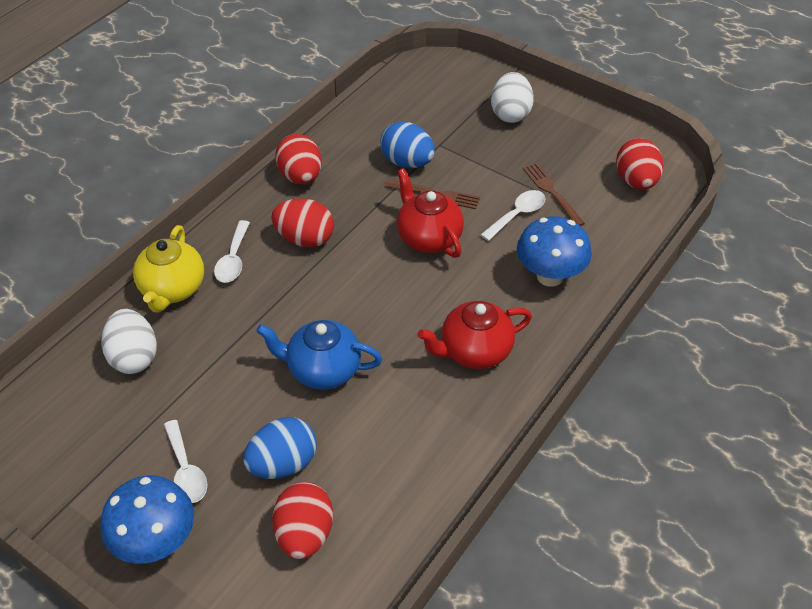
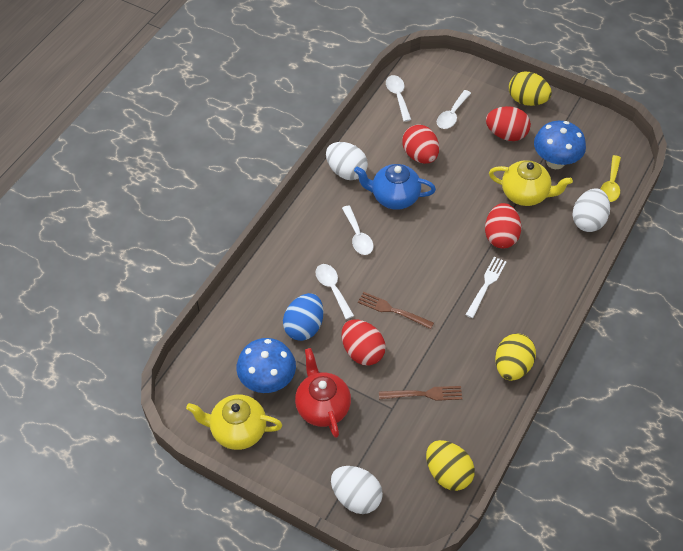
blue egg: [243,417,317,479] [380,121,435,168] = 2 -> [283,293,323,341] = 1
red teapot: [397,168,464,258] [417,301,532,369] = 2 -> [295,348,351,438] = 1
white egg: [101,309,157,374] [491,72,534,123] = 2 -> [326,142,368,180] [331,466,383,514] [572,188,610,232] = 3
white fork: none = 0 -> [466,257,506,318] = 1
white spoon: [164,420,207,503] [214,220,250,283] [480,190,545,241] = 3 -> [316,264,354,319] [342,205,373,255] [386,75,411,122] [437,90,471,129] = 4
yellow egg: none = 0 -> [426,440,475,491] [495,334,536,381] [509,72,552,106] = 3
yellow spoon: none = 0 -> [601,155,621,202] = 1
yellow teapot: [133,225,204,312] = 1 -> [186,395,282,450] [489,160,573,206] = 2

